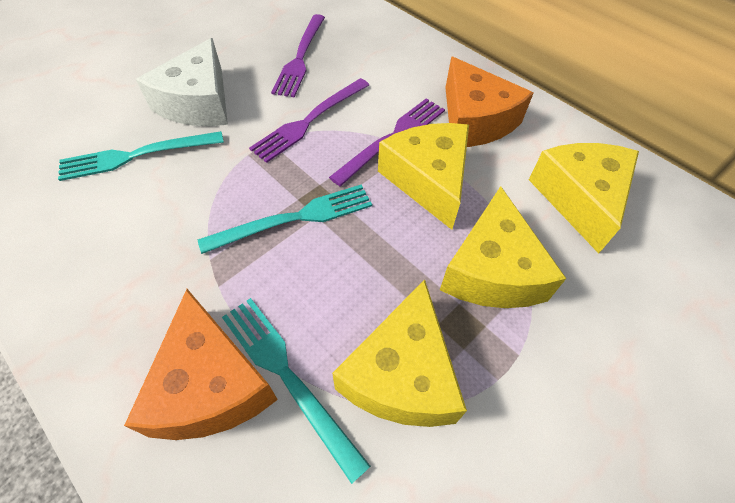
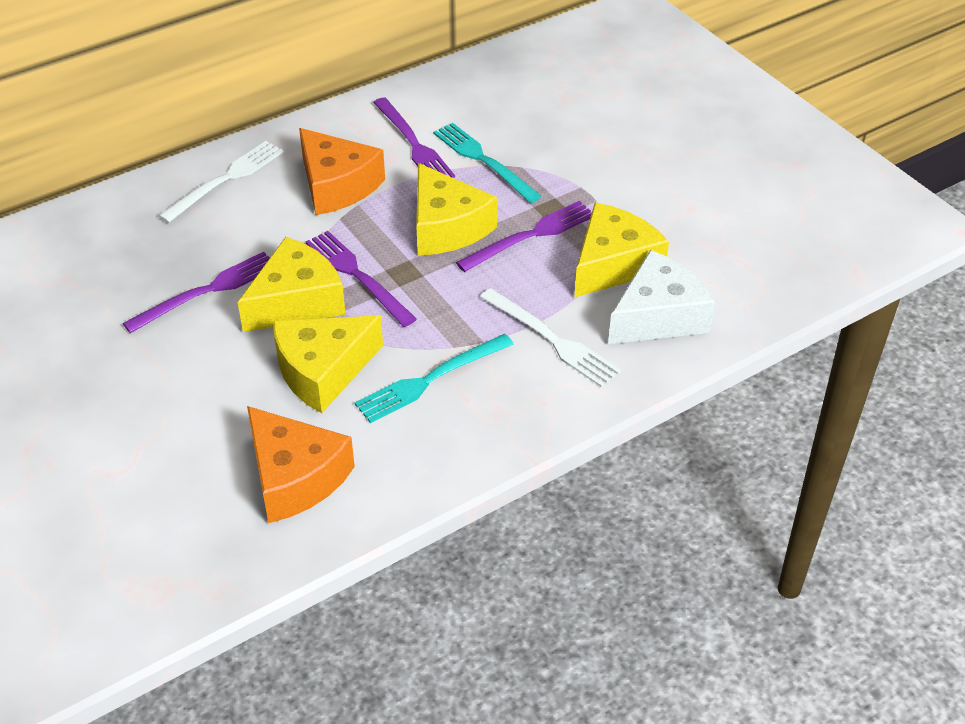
purple fork: [249,78,369,163] [271,14,325,97] [329,98,445,186] = 3 -> [123,252,270,333] [306,231,417,327] [373,98,455,178] [456,201,592,272] = 4
turquoise fork: [58,131,224,181] [198,185,372,254] [222,298,371,484] = 3 -> [355,334,514,423] [433,123,541,203] = 2
white fork: none = 0 -> [159,141,284,223] [480,288,621,387] = 2

